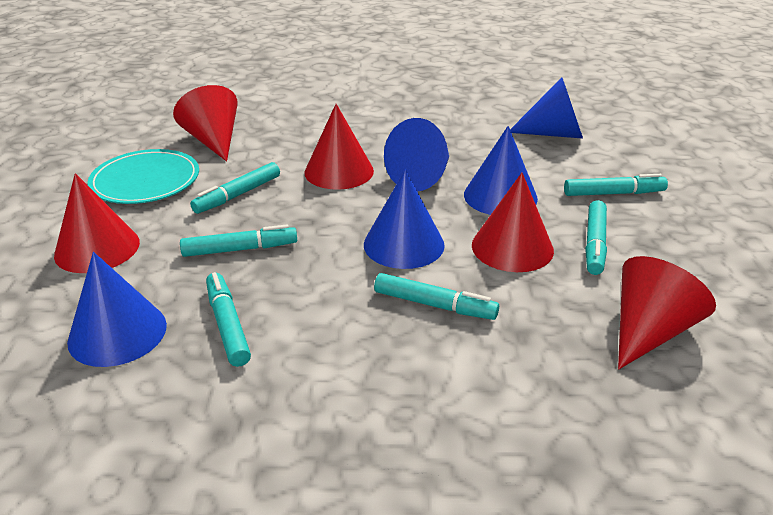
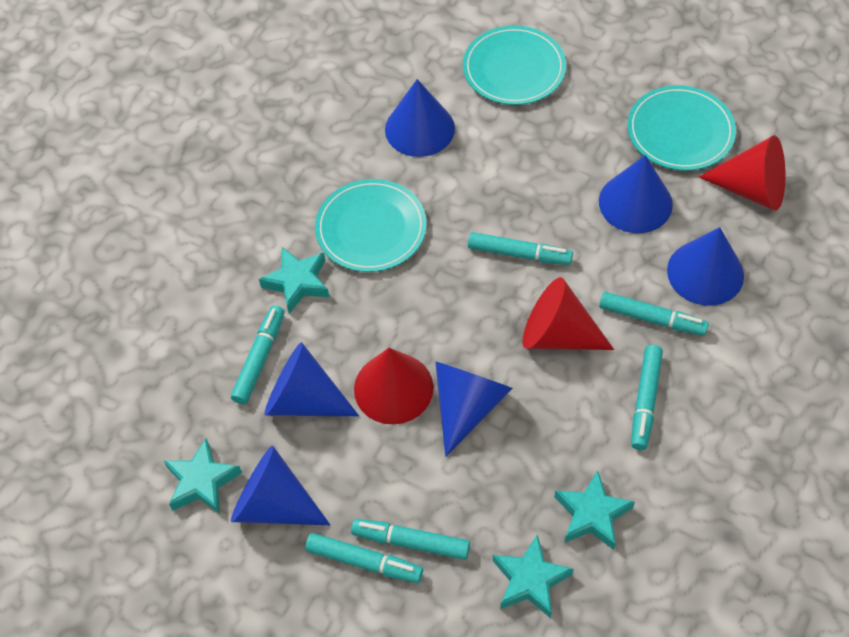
blue cone: [67,252,167,367] [364,170,445,269] [384,118,449,191] [464,126,538,215] [510,77,583,139] = 5 -> [231,446,330,525] [264,342,359,416] [385,79,455,157] [435,361,513,457] [599,155,673,233] [667,227,744,306] = 6
red cone: [54,173,140,273] [173,85,237,162] [304,104,374,190] [472,173,554,272] [618,256,716,369] = 5 -> [354,348,434,424] [522,277,614,350] [699,135,786,211] = 3
turquoise plate: [88,149,199,204] = 1 -> [315,179,427,272] [463,26,566,105] [627,85,736,171] = 3
turquoise star: none = 0 -> [164,438,242,514] [259,247,329,314] [493,534,574,618] [554,470,635,550] = 4

